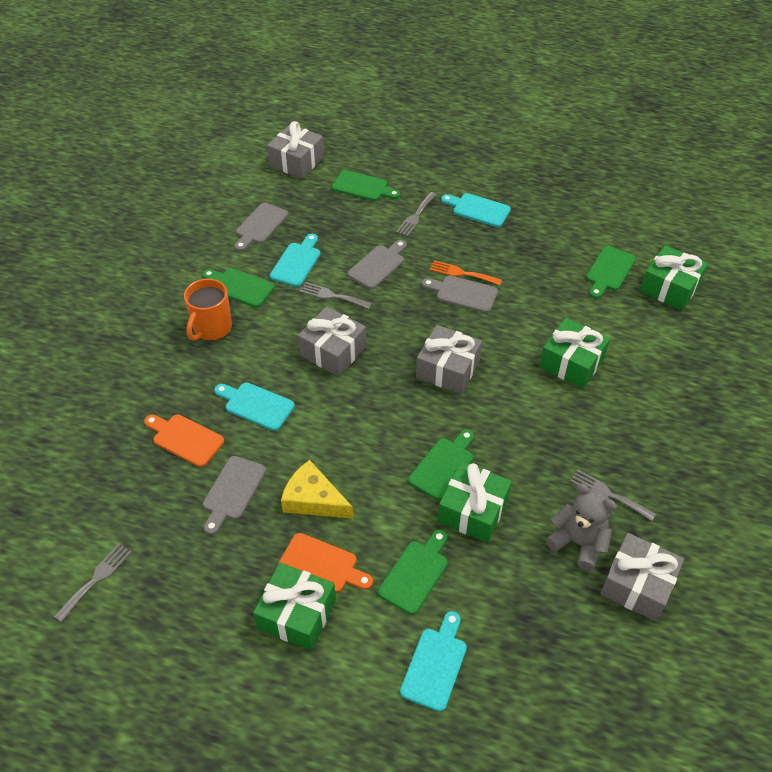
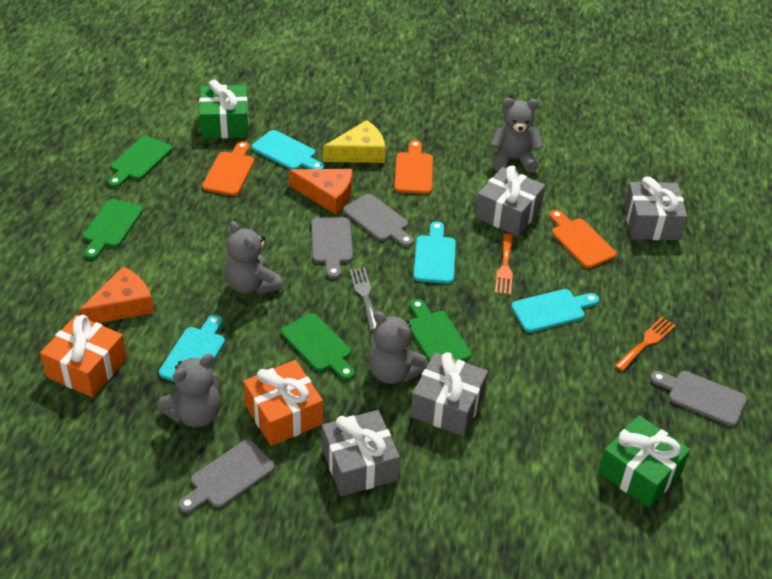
green cutting board: [202,268,275,307] [332,170,400,201] [378,530,448,615] [408,429,474,500] [586,246,636,299] = 5 -> [83,199,143,259] [108,136,172,188] [281,313,355,380] [409,299,471,362] = 4
green gift: [253,563,336,651] [438,461,512,543] [539,318,610,389] [640,245,708,310] = 4 -> [199,80,249,139] [598,415,690,508] = 2
grey fork: [54,543,132,622] [300,282,372,309] [396,192,437,237] [570,469,656,521] = 4 -> [349,267,378,331] = 1
grey teddy bear: [546,483,617,571] = 1 -> [158,354,221,427] [225,221,283,295] [368,311,428,384] [491,98,544,173] = 4
orange cheese: none = 0 -> [78,266,154,323] [289,169,352,215] = 2
orange cutting board: [144,414,224,467] [279,533,373,593] = 2 -> [202,141,254,196] [394,140,433,194] [549,210,616,268] = 3
orange fork: [430,260,502,285] = 1 -> [495,233,513,295] [614,317,676,371] = 2
orange gift: none = 0 -> [40,315,127,397] [243,360,323,446] = 2
orange mug: [184,278,232,341] = 1 -> none = 0

